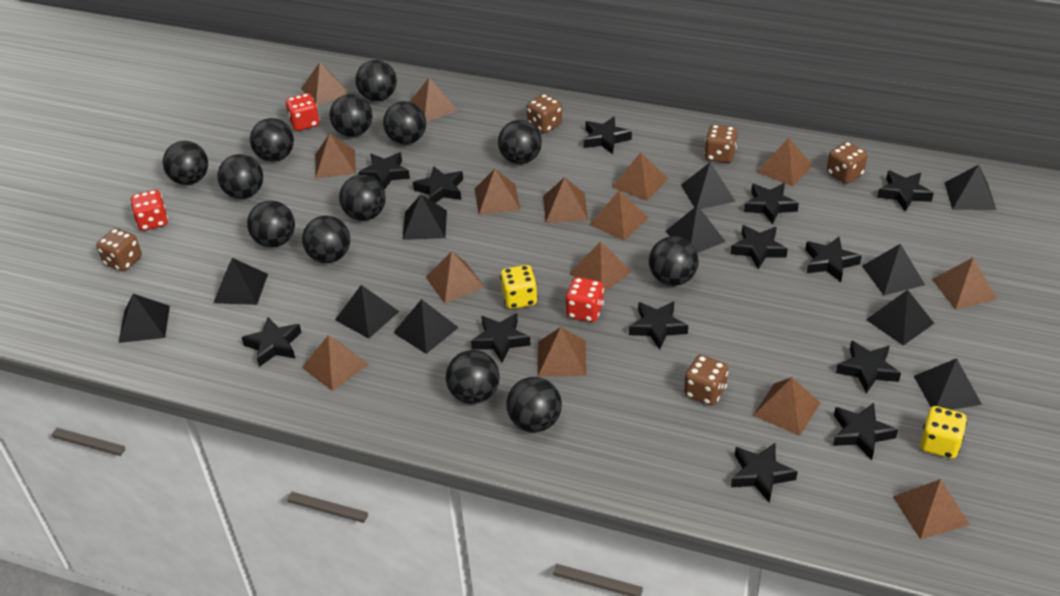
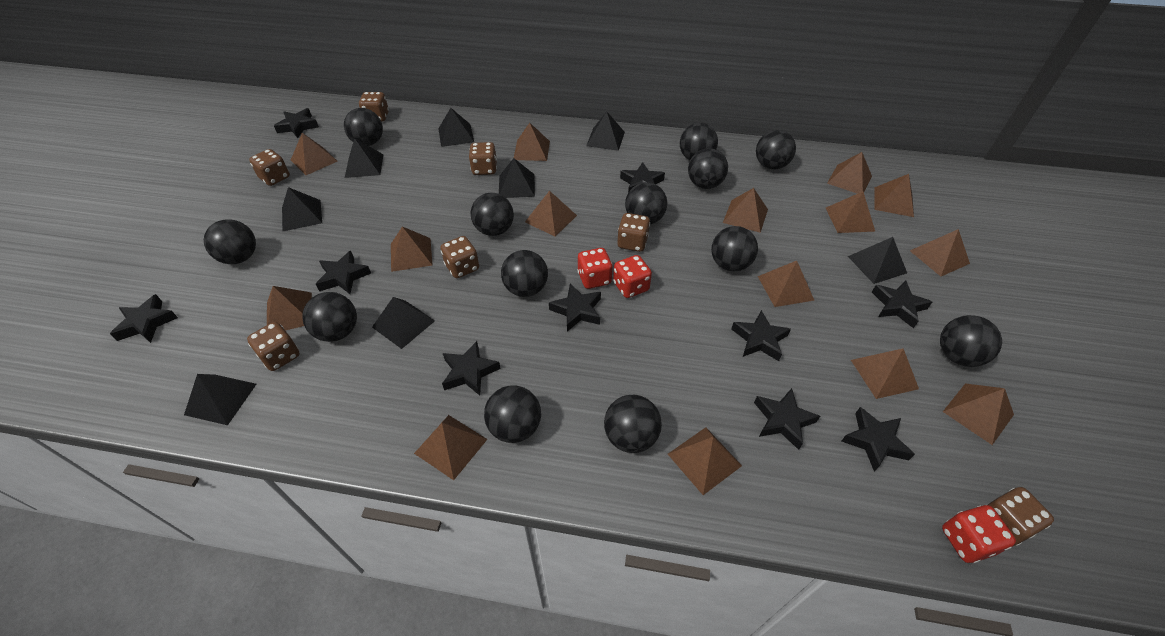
black pyramid: [119,294,170,343] [214,258,268,305] [335,285,400,339] [393,299,459,354] [403,194,447,240] [665,205,726,253] [681,162,736,209] [862,244,925,295] [866,290,934,346] [914,358,982,410] [945,165,996,210] = 11 -> [184,374,256,425] [282,187,322,232] [345,138,384,178] [372,297,435,349] [438,108,474,147] [499,158,535,198] [586,112,625,151] [848,237,907,284] = 8
black star: [241,317,302,367] [358,152,410,190] [413,166,463,203] [471,313,531,362] [584,116,632,154] [629,301,688,350] [730,225,788,269] [731,443,798,503] [744,183,799,224] [805,237,862,282] [833,403,898,460] [836,340,901,394] [877,170,934,212] = 13 -> [110,294,178,343] [274,108,319,138] [316,251,371,294] [442,341,501,396] [549,284,601,332] [620,162,665,193] [731,310,791,361] [754,388,820,450] [842,407,915,471] [872,281,932,328] = 10
brown dice: [96,228,142,271] [527,94,562,133] [684,355,728,406] [704,125,737,163] [827,142,867,184] = 5 -> [247,322,300,371] [249,149,290,186] [359,92,389,122] [441,236,479,278] [469,142,497,175] [617,213,650,252] [988,487,1054,546] = 7
yellow dice: [500,265,538,309] [920,406,967,459] = 2 -> none = 0

